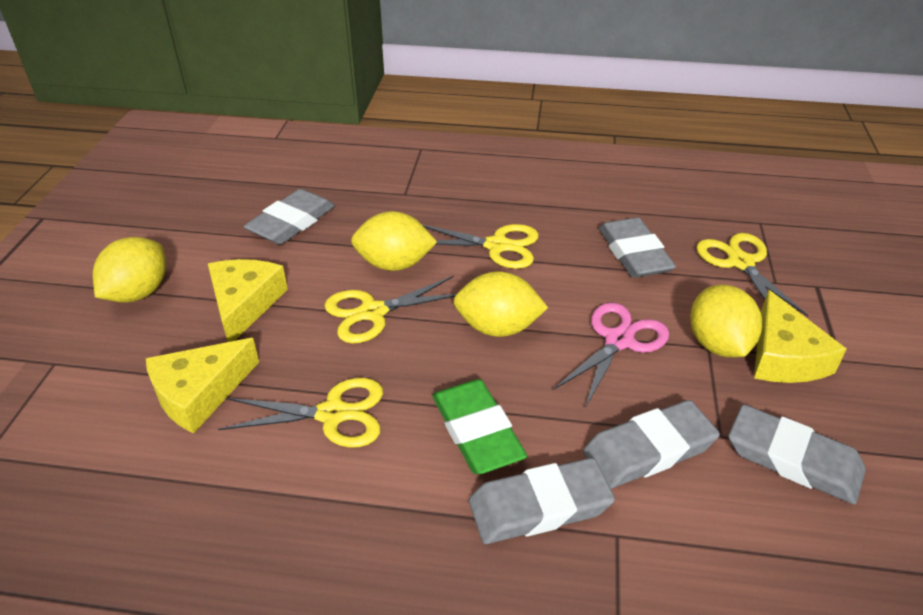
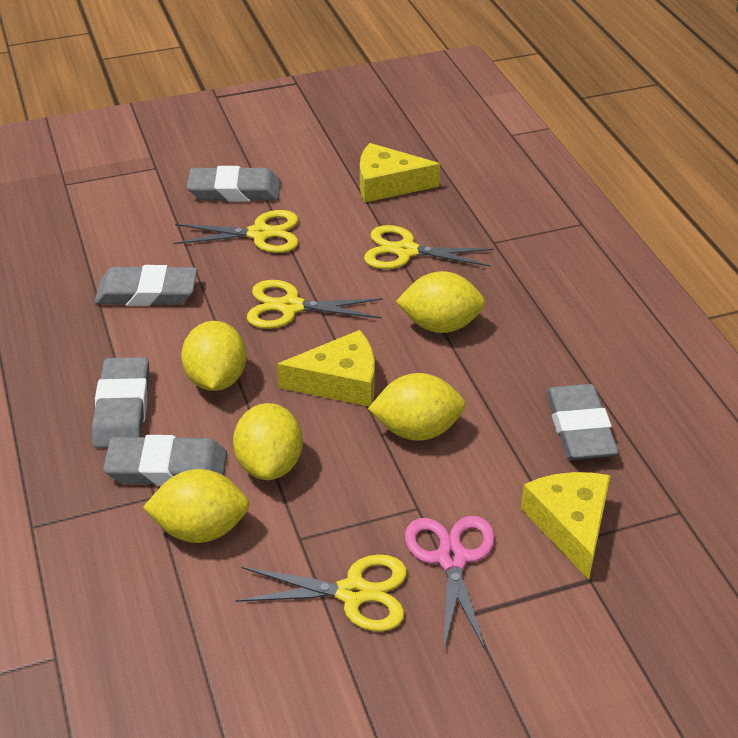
green eraser: [432,379,527,474] = 1 -> none = 0
yellow lemon: [93,237,166,303] [351,211,437,271] [453,272,548,337] [690,284,762,357] = 4 -> [143,469,250,543] [181,321,247,391] [233,403,303,480] [368,373,466,441] [396,271,485,333] = 5

